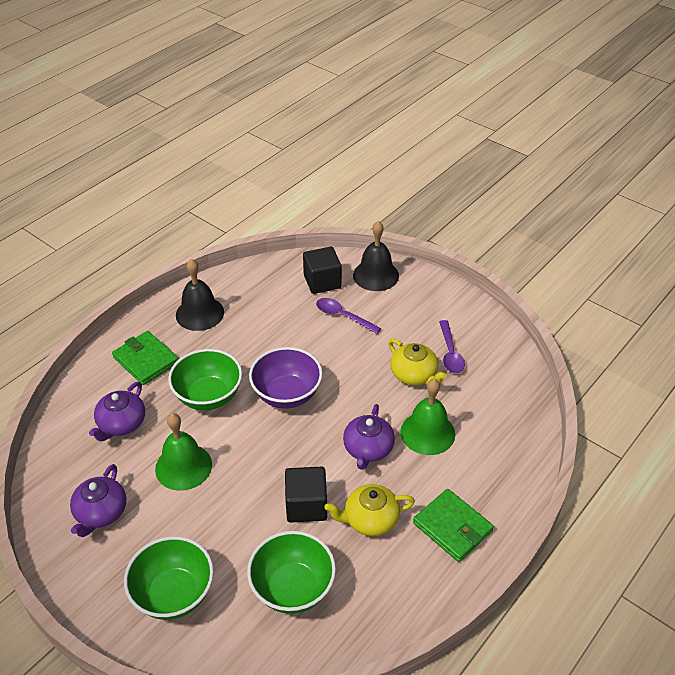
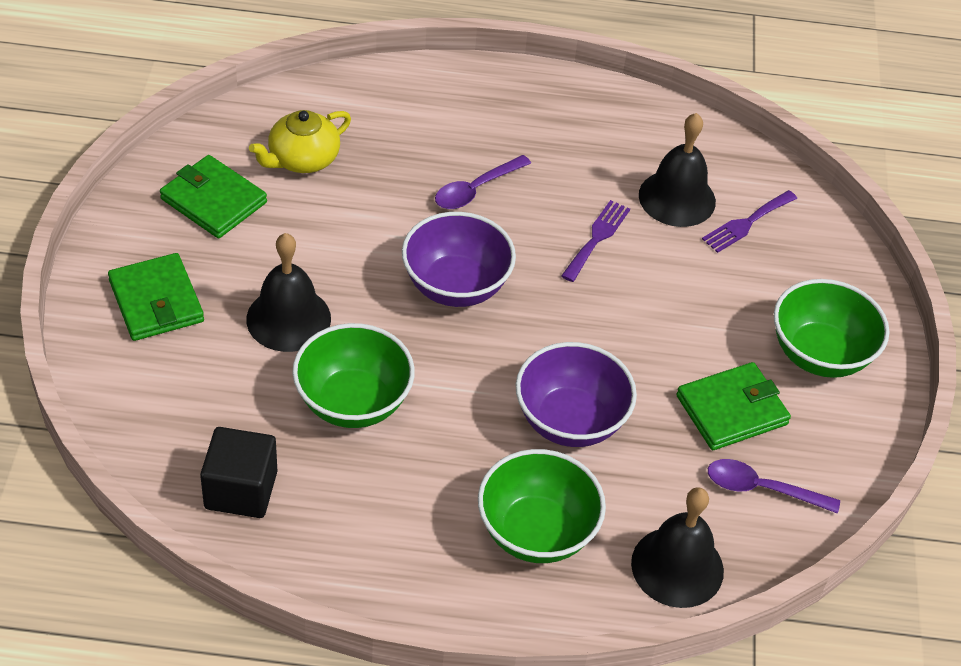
black bell: [176,259,224,331] [353,221,399,291] = 2 -> [246,233,331,352] [631,487,724,608] [639,113,716,227] = 3
black cube: [285,467,327,523] [303,247,342,294] = 2 -> [200,427,277,518] = 1
green bell: [155,413,212,491] [400,379,455,455] = 2 -> none = 0
green wallet: [112,331,178,385] [413,489,494,562] = 2 -> [108,253,204,341] [160,155,267,238] [676,362,791,450] = 3
purple bowl: [249,347,323,409] = 1 -> [402,212,516,307] [516,342,637,447] = 2
purple fork: none = 0 -> [561,200,630,282] [702,190,797,253] = 2
purple teapot: [70,464,126,537] [89,382,145,442] [343,404,395,470] = 3 -> none = 0
yellow teapot: [324,484,415,536] [388,339,447,385] = 2 -> [249,110,351,173] = 1

